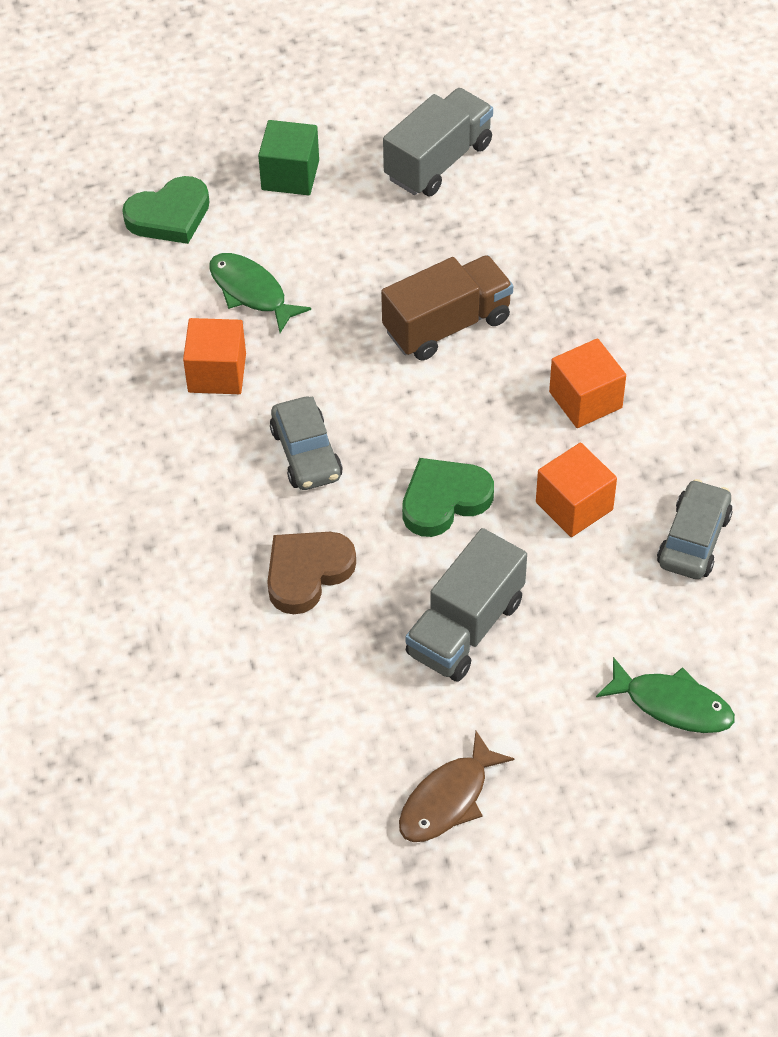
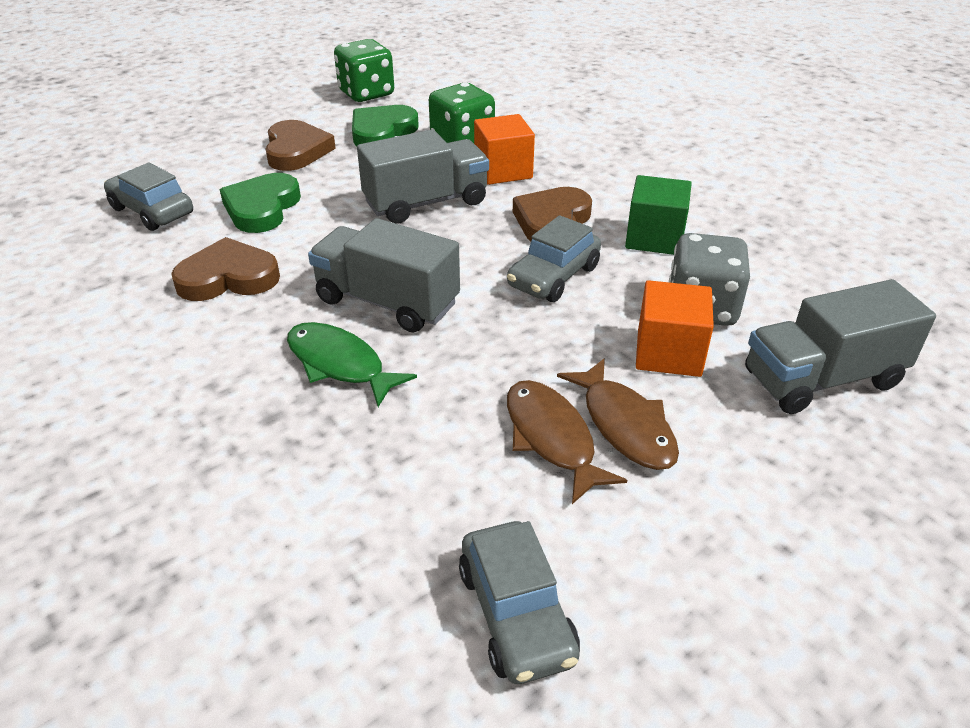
brown fish: [399,731,515,842] = 1 -> [507,380,627,504] [557,358,679,470] = 2
brown heart: [267,532,356,614] = 1 -> [171,237,280,301] [266,120,336,171] [513,187,592,241] = 3
brown truck: [381,255,513,360] = 1 -> none = 0
green dice: none = 0 -> [334,39,394,102] [429,83,495,143] = 2
green fish: [209,253,311,333] [596,657,735,733] = 2 -> [287,322,417,407] = 1
grey car: [270,397,343,490] [657,479,733,579] = 2 -> [104,163,193,231] [459,521,580,684] [507,215,601,302] = 3
grey dice: none = 0 -> [669,233,750,326] = 1
grey truck: [383,88,493,196] [405,528,527,682] = 2 -> [308,218,460,332] [357,129,489,224] [745,279,936,414] = 3
orange cube: [183,318,246,394] [536,443,617,537] [549,338,626,428] = 3 -> [474,114,535,185] [636,280,714,377] = 2

